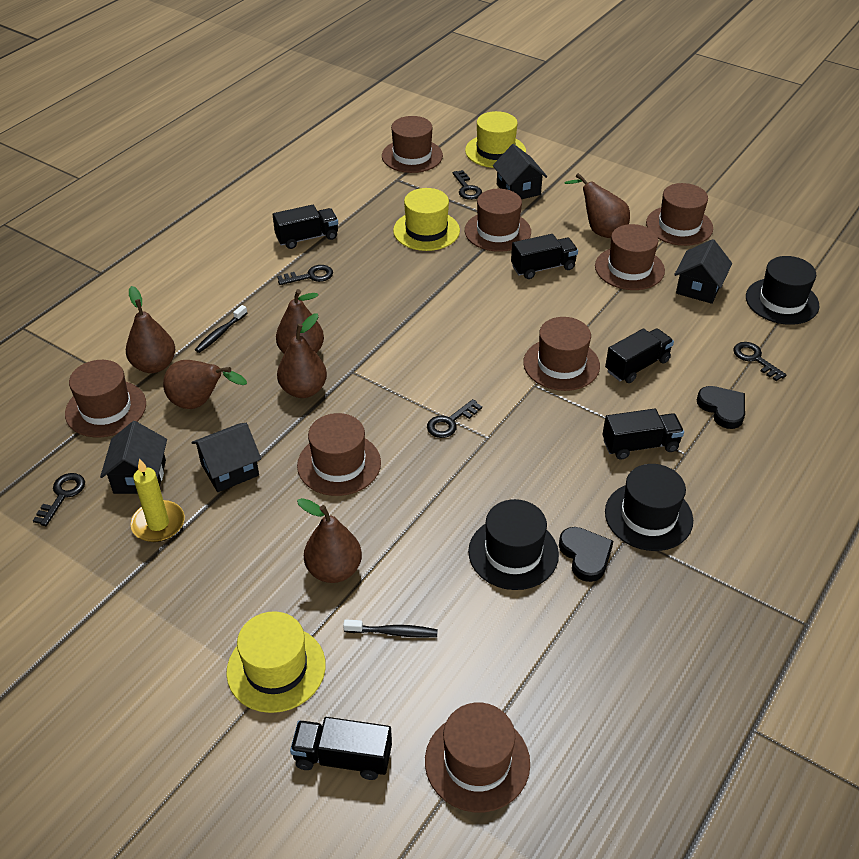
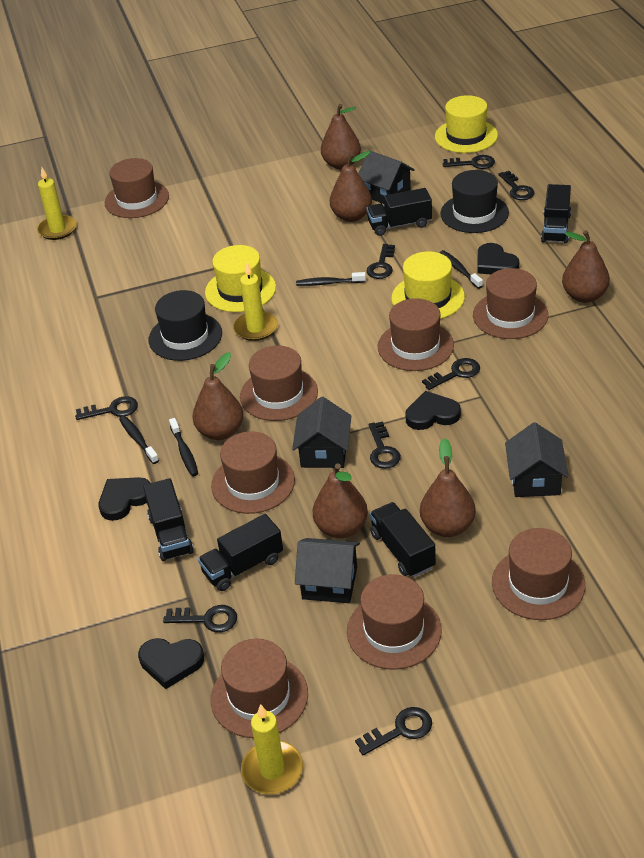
black hat: [468,499,559,590] [605,464,693,551] [746,256,819,325] = 3 -> [149,290,222,361] [440,170,509,233] = 2
black heart: [559,527,613,582] [697,386,745,429] = 2 -> [99,477,150,521] [138,638,204,689] [405,391,461,430] [477,243,519,274] = 4
black key: [33,473,85,526] [277,265,333,285] [427,399,482,438] [452,170,482,200] [733,342,787,381] = 5 -> [75,396,138,420] [163,605,237,632] [355,707,432,755] [367,244,395,279] [369,422,401,469] [422,358,480,390] [443,155,495,169] [499,171,535,200] = 8
black toothbrush: [195,305,247,353] [343,619,438,638] = 2 -> [119,416,159,464] [169,418,198,476] [296,272,366,286] [440,250,483,289] = 4
yellow candle: [130,458,185,542] = 1 -> [37,168,77,240] [233,263,278,341] [241,704,303,794] = 3

